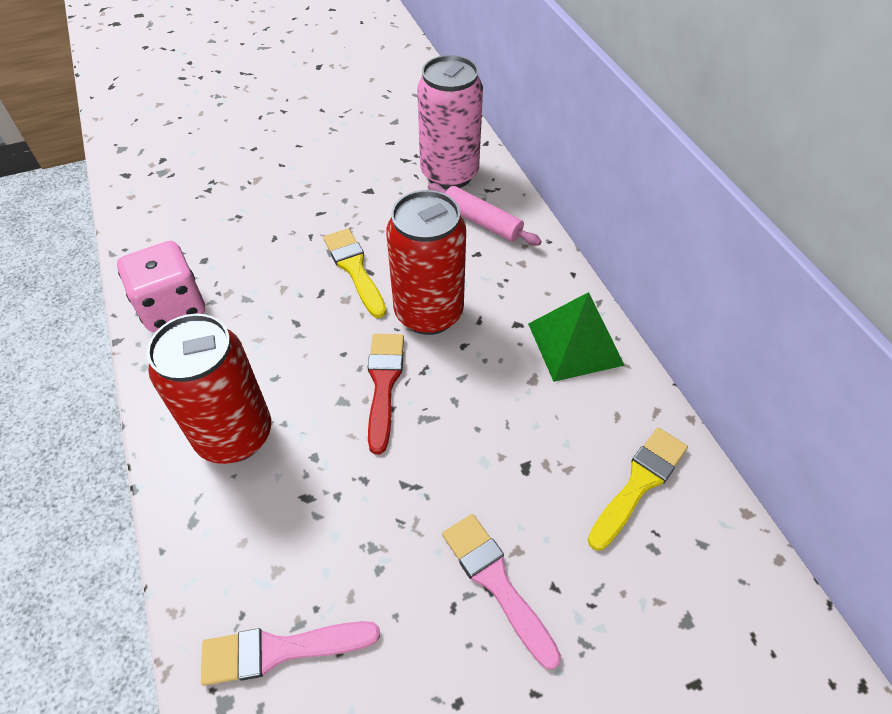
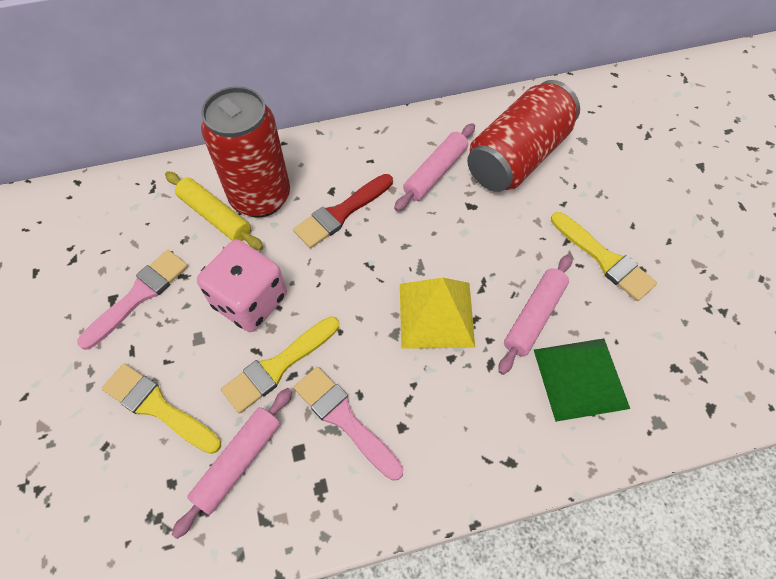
pink can: [417,55,483,189] = 1 -> none = 0
pink rolling pin: [428,183,542,246] = 1 -> [172,388,292,539] [394,123,475,211] [498,254,573,375] = 3
yellow brush: [323,229,386,318] [588,428,688,550] = 2 -> [102,363,221,454] [221,316,339,413] [551,212,657,301] = 3
yellow pyramid: none = 0 -> [400,278,475,349] = 1
yellow rolling pin: none = 0 -> [165,171,263,250] = 1

